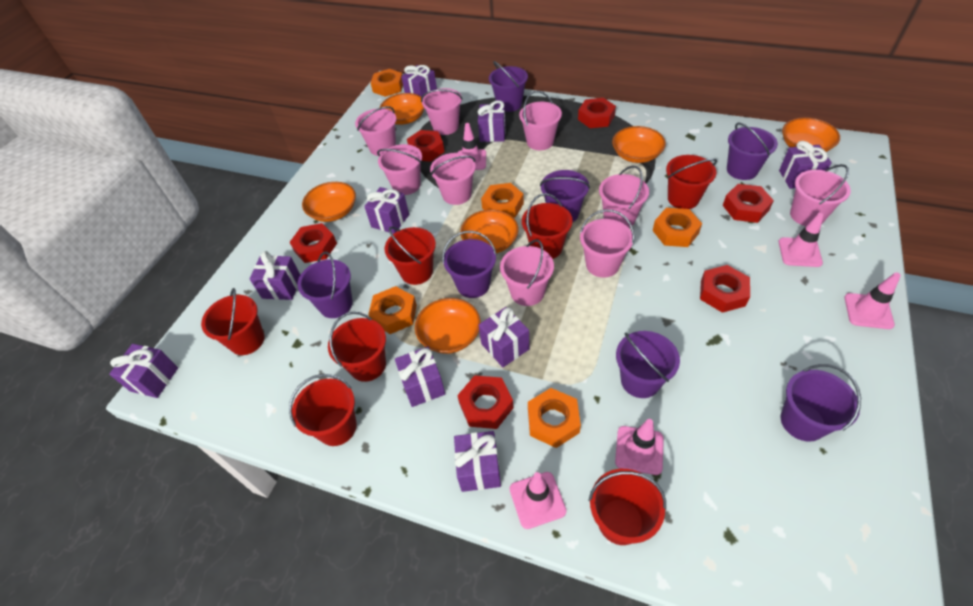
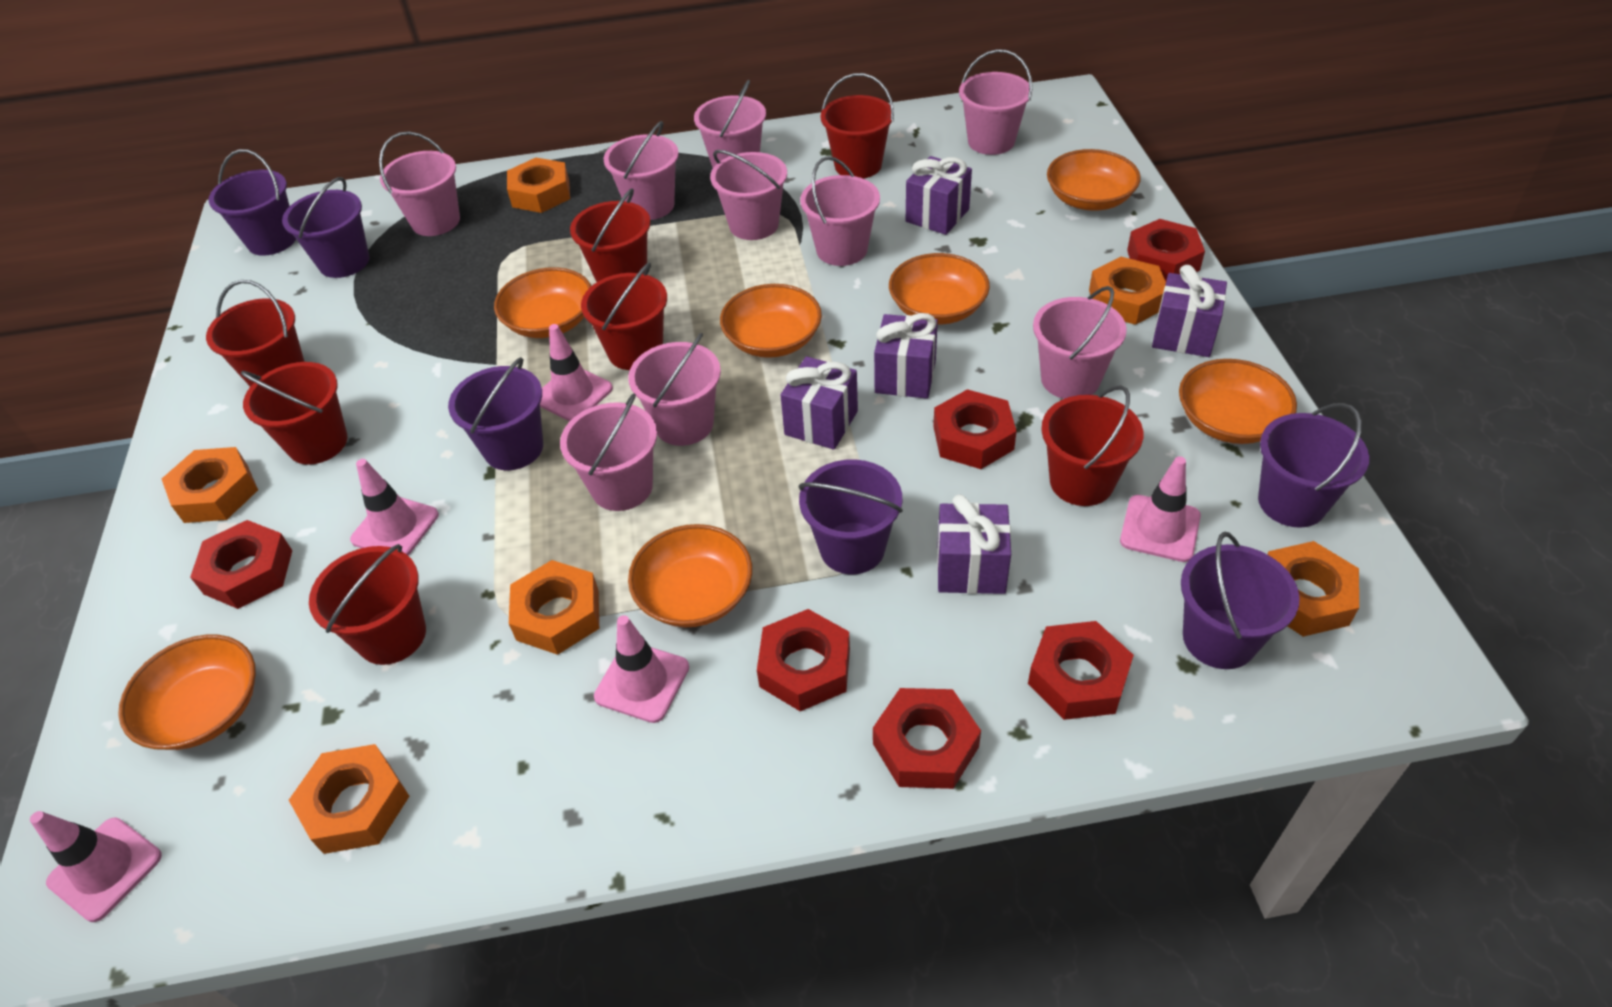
orange bowl: [302,182,356,222] [380,93,425,125] [415,298,481,354] [460,210,519,253] [612,126,666,163] [782,117,840,152] = 6 -> [118,634,256,750] [494,267,591,338] [628,524,752,627] [720,284,822,358] [889,253,990,324] [1047,149,1141,211] [1179,359,1297,444] = 7
orange nut: [368,286,417,334] [370,69,403,97] [481,183,524,218] [528,388,581,448] [652,208,702,247] = 5 -> [162,447,258,523] [289,744,409,854] [507,158,570,213] [509,560,599,655] [1089,257,1166,325] [1267,541,1359,637] = 6
purple bucket: [297,252,353,318] [442,231,497,298] [489,61,528,112] [540,170,590,222] [616,331,680,398] [727,123,778,180] [781,364,861,442] = 7 -> [208,149,296,256] [282,177,369,278] [448,357,543,470] [798,459,903,574] [1181,532,1300,669] [1258,403,1369,528] = 6
purple gift: [109,344,178,398] [249,251,300,300] [364,187,409,234] [395,346,445,407] [401,65,437,97] [454,431,501,492] [478,100,506,142] [479,307,529,367] [779,141,832,189] = 9 -> [781,356,858,450] [874,313,938,399] [906,156,972,235] [937,494,1011,594] [1152,265,1227,357] = 5

